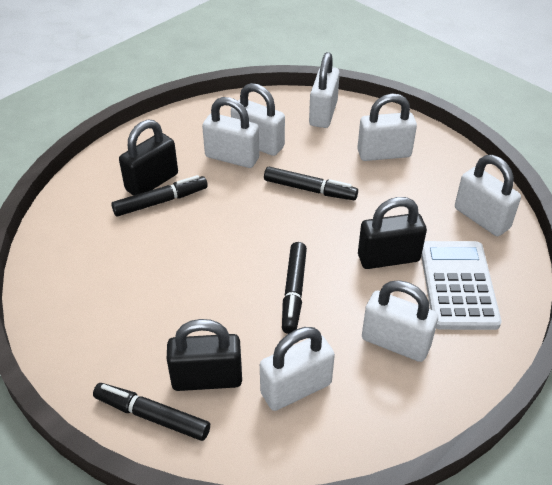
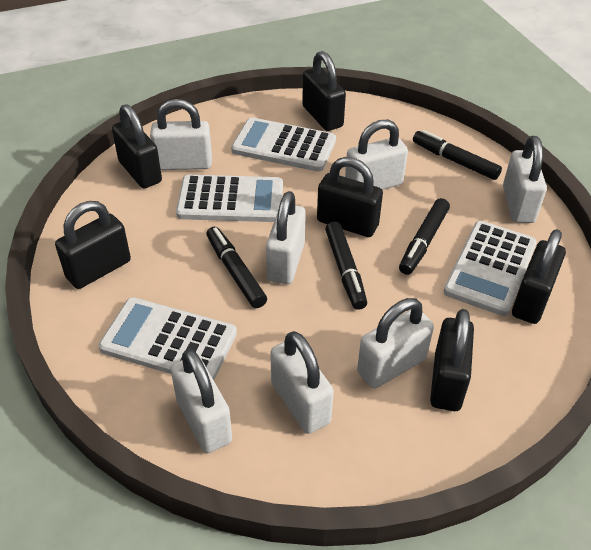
black padlock: [119,119,178,196] [167,319,242,391] [358,197,427,269] = 3 -> [55,201,131,289] [112,104,162,188] [302,51,346,131] [317,157,383,237] [430,309,474,411] [512,229,566,324] = 6
white calculator: [421,241,502,330] = 1 -> [99,297,237,380] [176,175,283,222] [231,117,336,172] [444,221,537,316] = 4

